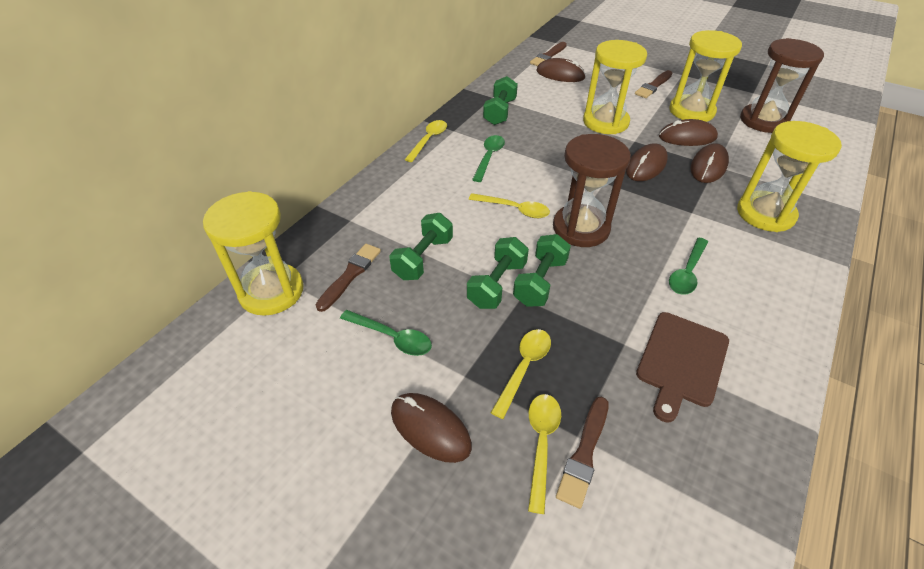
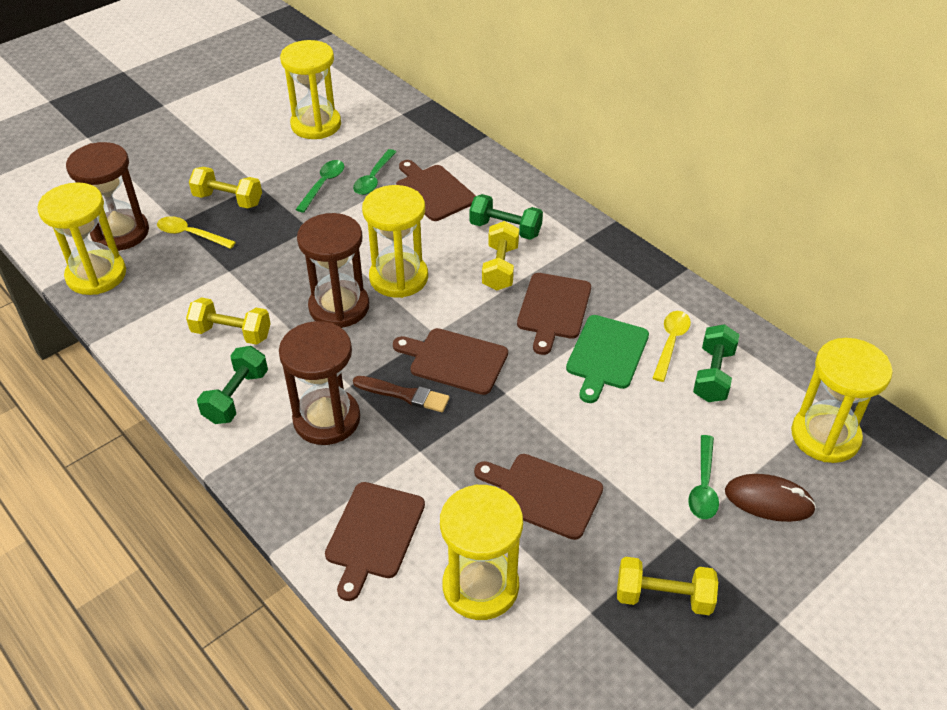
brown brush: [316,244,381,312] [530,42,567,66] [556,397,608,509] [635,70,672,98] = 4 -> [353,376,450,412] = 1
brown cutting board: [636,312,729,423] = 1 -> [325,482,425,601] [393,328,508,395] [396,160,476,221] [474,454,603,540] [517,273,591,355] = 5
brown hourglass: [553,134,631,247] [740,38,824,133] = 2 -> [66,142,149,251] [279,321,360,445] [297,213,369,328] = 3
brown mouse: [391,393,472,463] [536,58,586,82] [626,143,668,181] [659,119,718,146] [691,143,729,183] = 5 -> [725,474,816,522] = 1
green cutting board: none = 0 -> [566,315,649,403] = 1
green dumbbell: [389,213,453,280] [467,237,529,309] [483,76,518,125] [513,234,571,307] = 4 -> [197,346,268,424] [469,194,543,240] [693,324,740,402] = 3
yellow dumbbell: none = 0 -> [186,297,271,345] [189,167,262,209] [482,221,519,291] [617,557,718,615] = 4
yellow hourglass: [203,191,304,316] [583,40,647,134] [669,30,742,122] [737,121,842,232] = 4 -> [37,182,126,295] [280,40,341,139] [362,185,428,298] [440,484,523,620] [791,338,893,463] = 5
yellow spoon: [404,120,447,162] [469,193,550,218] [491,329,551,419] [528,394,561,514] = 4 -> [157,216,236,249] [653,311,691,382] = 2

